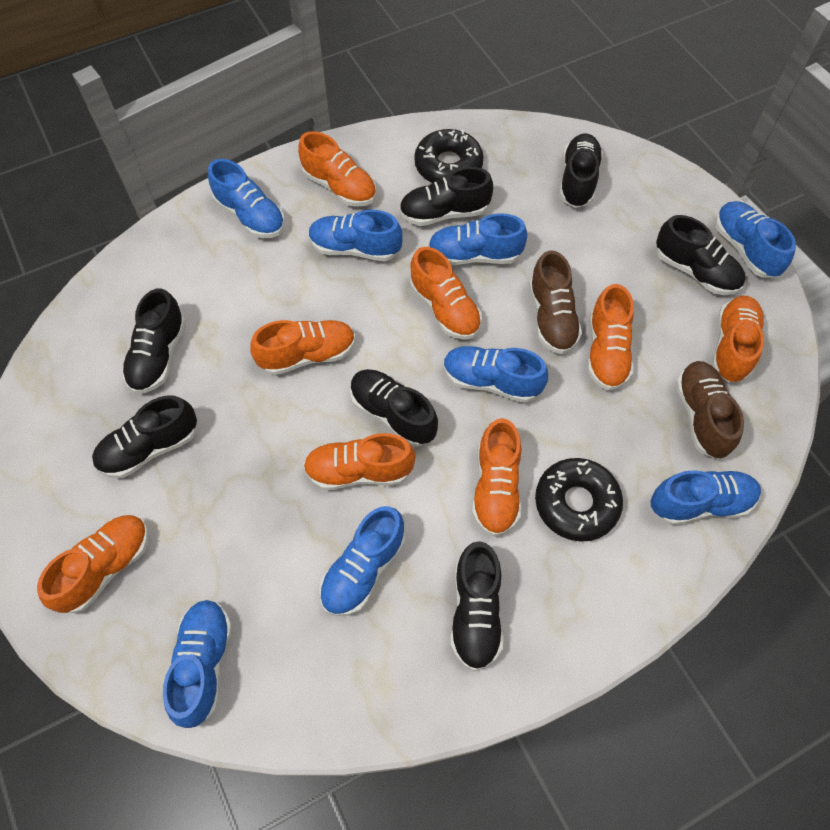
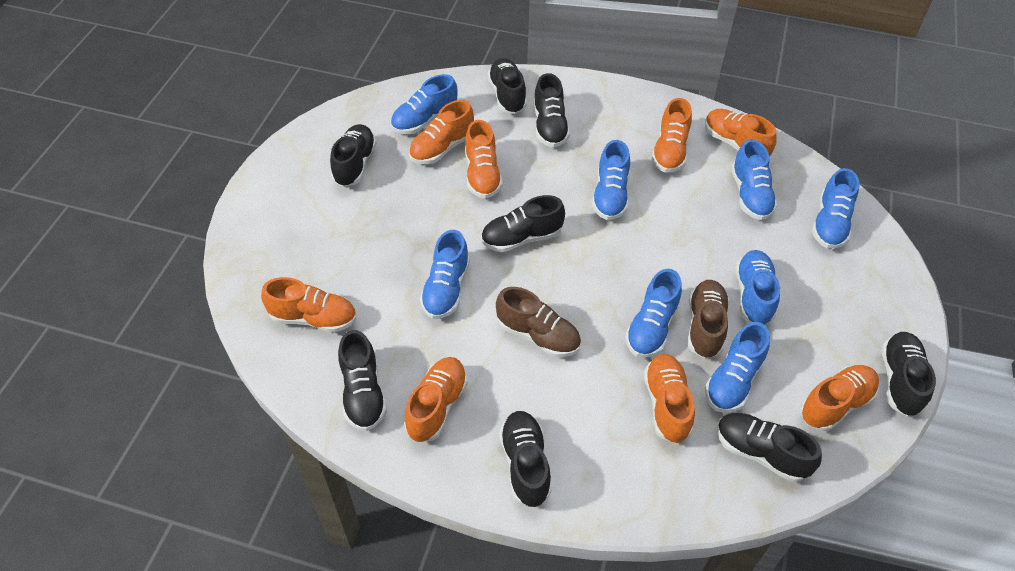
black donut: [414,129,484,183] [535,458,623,542] = 2 -> none = 0
black shoe: [92,395,197,478] [122,288,186,394] [350,369,438,447] [399,167,493,226] [450,541,503,671] [560,133,603,208] [656,215,746,295] = 7 -> [330,124,377,187] [338,330,387,431] [481,195,565,252] [488,58,527,114] [499,411,551,507] [533,73,570,147] [717,413,822,482] [882,332,936,417] = 8

